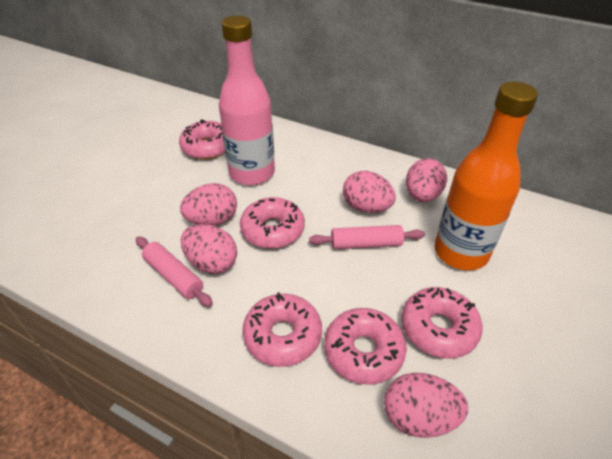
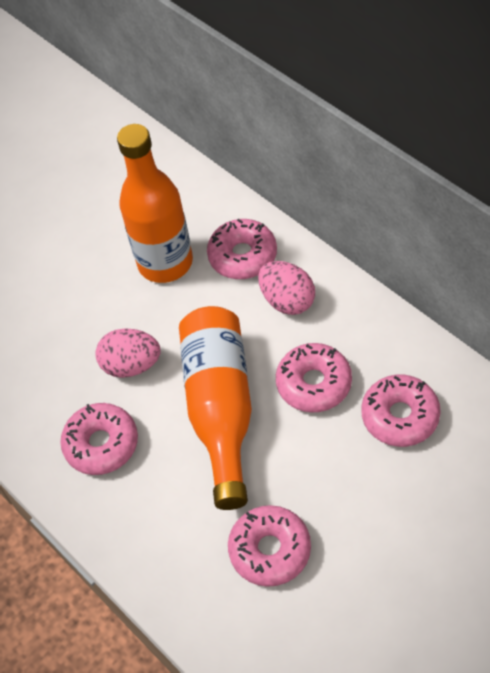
orange bottle: [434,82,538,270] = 1 -> [117,124,193,283] [179,306,252,510] = 2
pink bottle: [219,16,275,185] = 1 -> none = 0
pink egg: [180,183,237,226] [180,224,237,274] [343,171,396,213] [384,373,468,438] [406,158,447,202] = 5 -> [95,329,161,378] [258,261,315,315] = 2
pink rolling pin: [136,237,213,307] [309,225,425,249] = 2 -> none = 0

